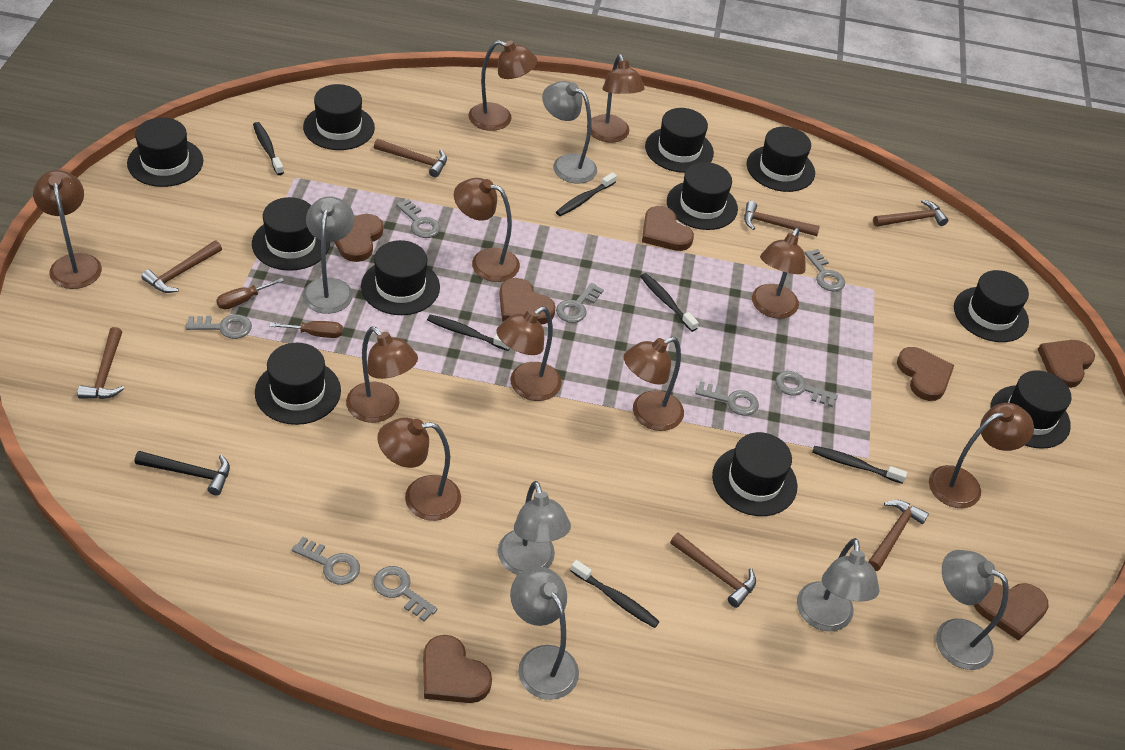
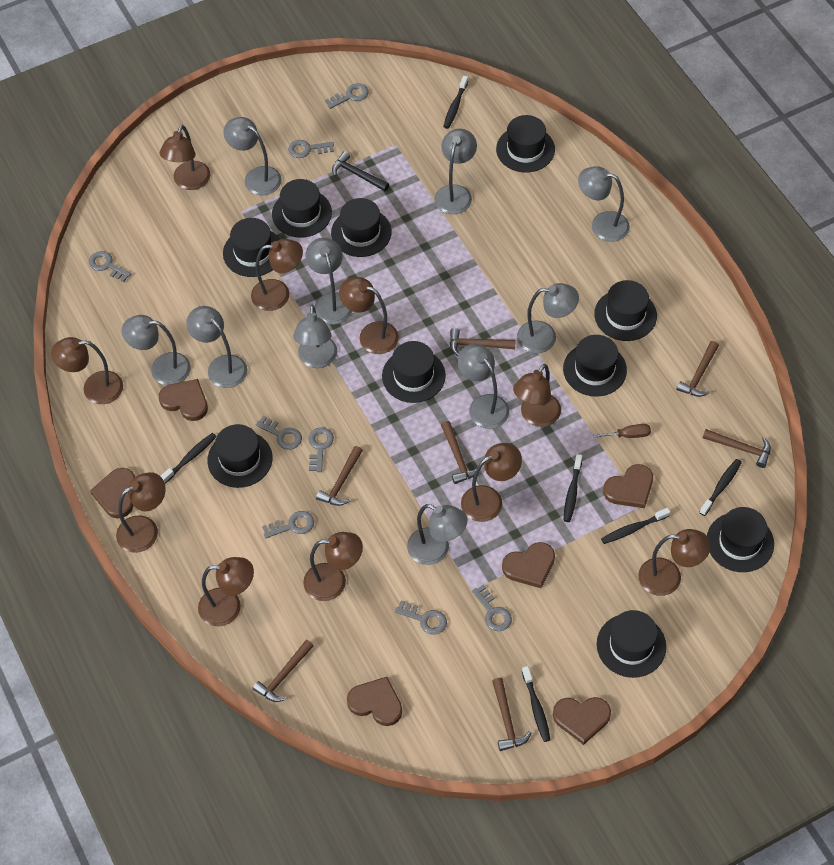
black hat: [127,117,203,187] [252,197,330,271] [255,343,341,425] [303,84,375,150] [361,240,440,315] [645,108,714,173] [667,162,738,230] [712,432,797,516] [747,127,815,192] [954,270,1029,342] [990,370,1071,449] = 11 -> [207,424,273,488] [223,218,280,277] [272,179,332,238] [331,198,392,257] [382,341,446,403] [496,115,555,172] [563,335,627,397] [594,280,657,341] [597,610,666,678] [707,507,774,572] = 10
brown heart: [334,214,383,262] [423,635,492,703] [499,278,556,324] [642,206,694,251] [897,347,954,401] [974,583,1049,641] [1038,340,1095,388] = 7 -> [90,468,135,519] [159,379,208,421] [347,677,402,726] [502,542,555,588] [553,697,611,745] [603,464,653,508] = 6
brown screwdriver: [216,278,284,309] [269,321,343,338] = 2 -> [593,424,651,438] = 1
grey lamp: [302,196,354,314] [498,481,571,575] [510,566,579,700] [542,81,597,184] [797,538,879,631] [936,550,1009,670] = 6 -> [122,315,191,385] [186,306,247,388] [223,117,282,195] [293,305,338,368] [305,238,352,325] [407,504,467,565] [435,129,477,214] [457,344,509,429] [517,283,579,353] [578,166,630,242] = 10

